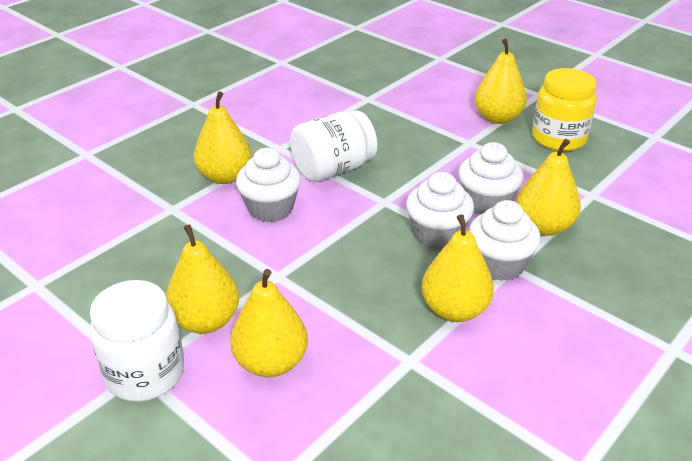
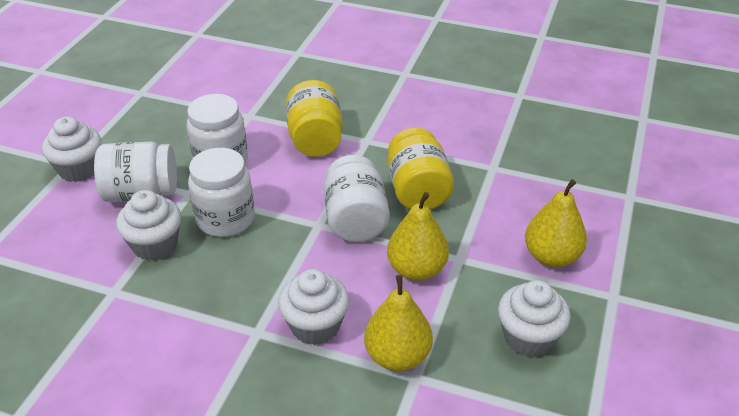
white jar: [90,280,184,402] [290,110,377,182] = 2 -> [94,142,177,202] [187,94,248,164] [188,148,255,237] [324,155,390,242] = 4
yellow jar: [532,68,597,151] = 1 -> [286,80,343,157] [388,128,454,209] = 2
yellow pear: [166,224,239,334] [194,92,252,184] [230,269,308,377] [422,214,494,322] [475,39,527,124] [516,139,581,236] = 6 -> [364,275,433,371] [387,192,449,281] [525,179,587,267] = 3

